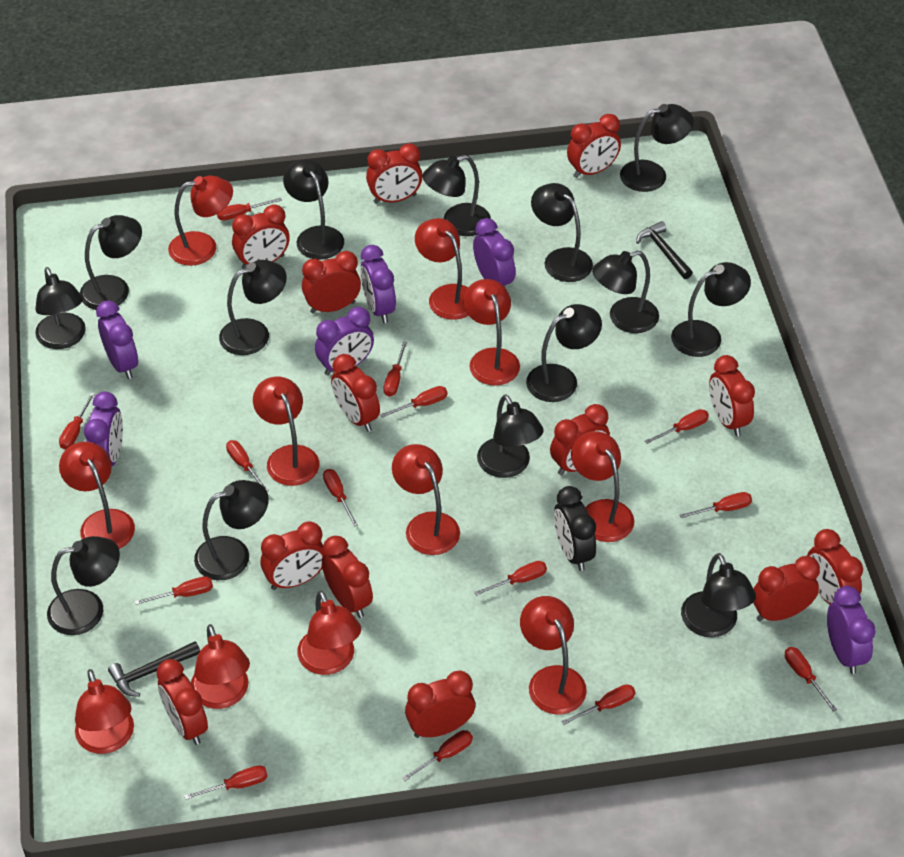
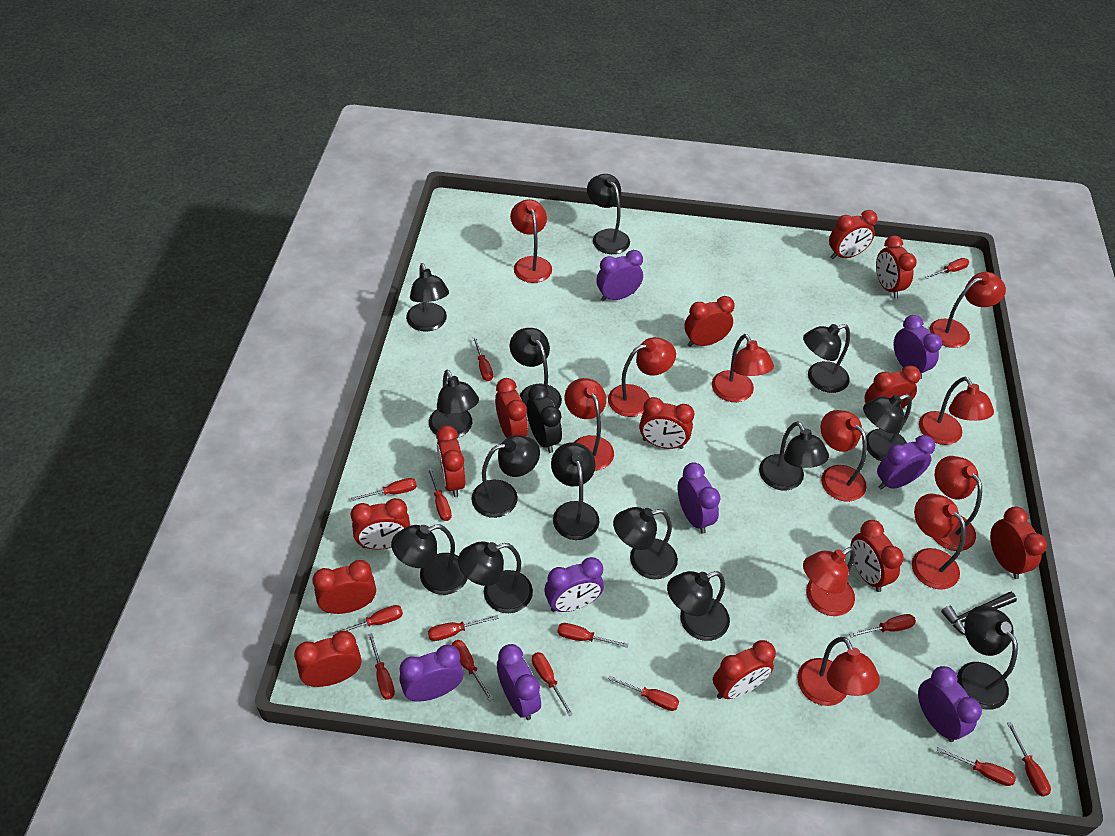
black hammer: [108,641,200,697] [636,221,693,279] = 2 -> [941,592,1017,636] = 1
purple clock: [84,391,123,466] [96,300,138,379] [315,307,374,375] [360,245,396,323] [473,218,515,287] [827,586,876,674] = 6 -> [399,645,464,702] [497,644,541,720] [544,557,604,612] [596,250,643,302] [678,462,721,534] [877,435,935,490] [894,315,942,379] [918,666,982,742] = 8

